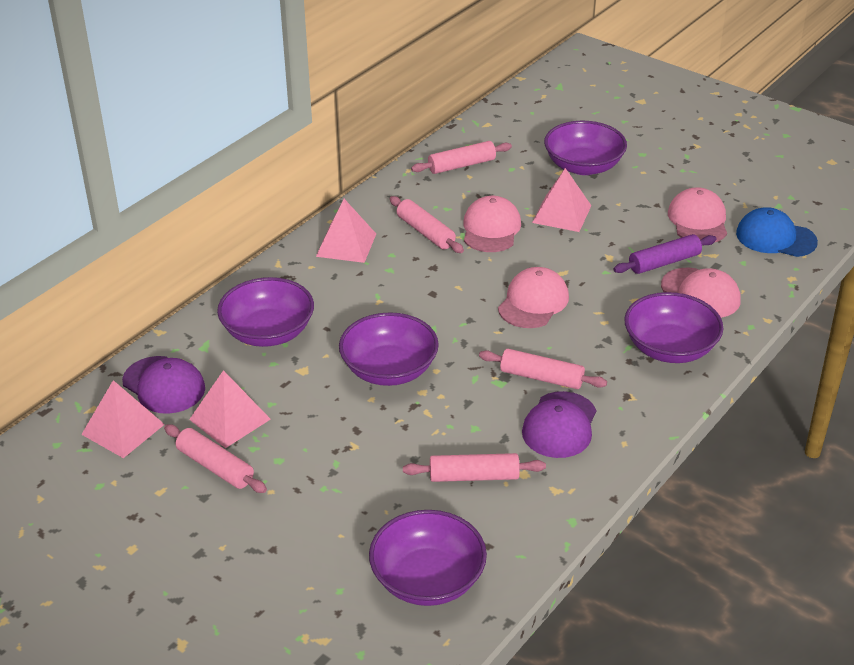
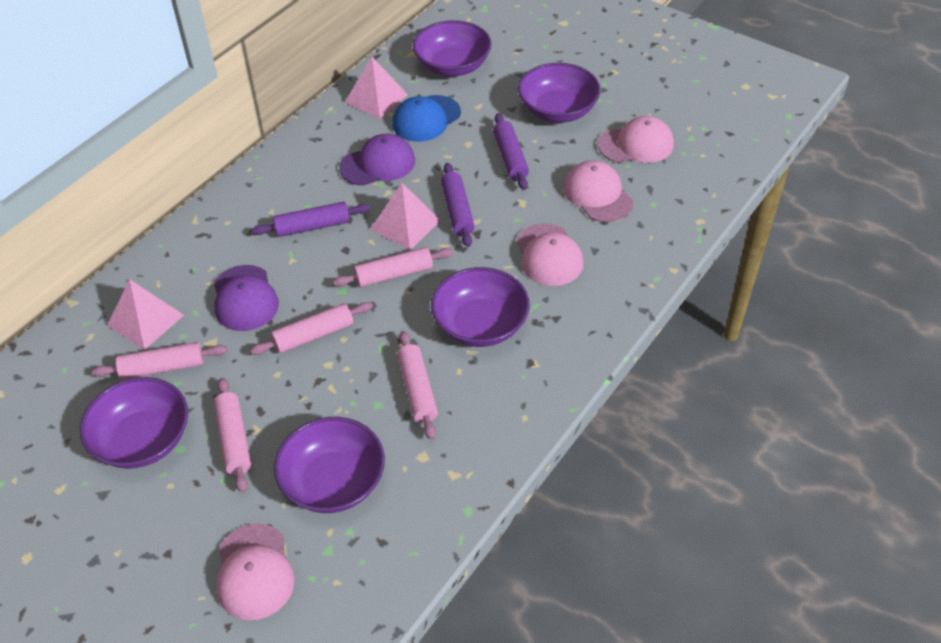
pink pyramid: [81,380,165,458] [189,370,271,448] [316,199,376,263] [532,168,591,232] = 4 -> [107,280,184,350] [345,57,408,119] [371,183,441,250] = 3
purple rolling pin: [613,234,716,274] = 1 -> [252,202,370,237] [441,163,475,247] [493,113,529,190] = 3

